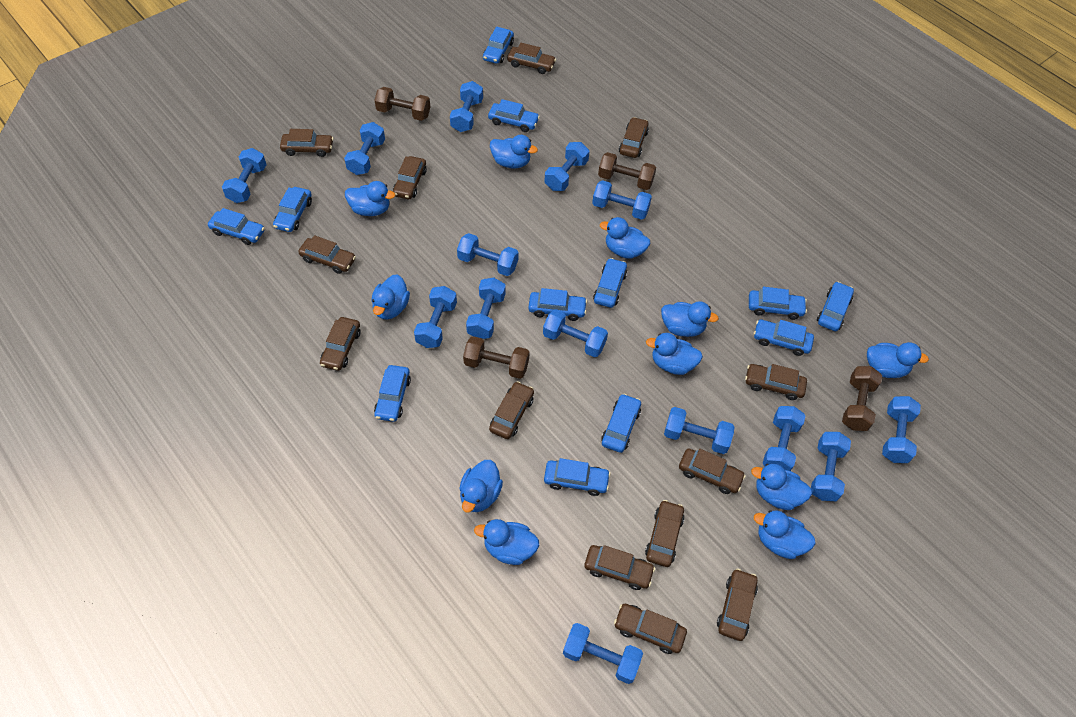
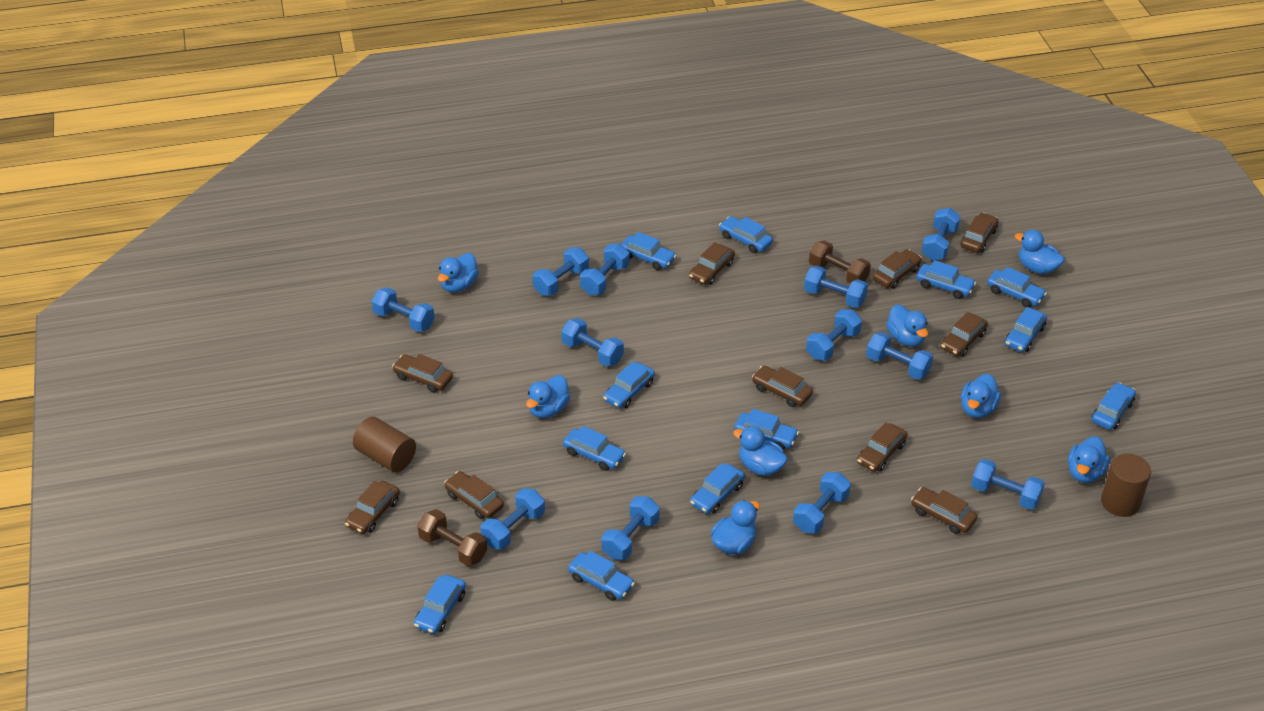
blue duck: [345,181,395,216] [372,274,410,320] [460,460,503,512] [474,519,539,565] [490,135,538,168] [600,217,650,259] [646,333,703,375] [661,301,719,337] [751,464,812,510] [754,510,816,559] [867,342,929,378] = 11 -> [438,253,479,292] [526,375,570,418] [711,500,760,554] [733,426,788,476] [886,304,928,347] [961,374,1001,418] [1015,230,1065,274] [1068,437,1110,483] = 8
blue dumbbell: [222,148,267,203] [344,122,385,175] [414,286,457,348] [450,81,483,132] [457,233,519,276] [466,278,506,339] [543,309,608,357] [544,142,589,191] [563,623,643,684] [592,180,652,220] [664,407,734,454] [763,406,806,471] [811,432,851,501] [882,396,921,463] = 14 -> [372,287,435,332] [480,488,545,550] [533,247,589,296] [561,318,624,367] [580,243,630,295] [601,496,660,560] [793,472,851,534] [804,266,868,308] [806,309,862,361] [866,332,933,380] [922,208,961,261] [971,459,1045,510] = 12
brown car: [280,129,334,157] [299,235,356,274] [320,317,361,371] [393,156,427,199] [489,381,534,439] [507,43,556,74] [584,545,655,590] [614,604,687,654] [619,117,649,158] [645,500,684,567] [679,448,746,494] [717,569,758,641] [745,364,807,400] = 13 -> [345,481,400,534] [392,354,453,393] [444,471,504,519] [689,242,735,285] [752,366,813,407] [857,422,908,472] [872,249,921,289] [911,487,977,534] [941,312,988,356] [960,213,999,253] = 10
brown cylinder: none = 0 -> [353,417,416,473] [1101,454,1151,517] = 2
brown dumbbell: [374,87,430,121] [463,336,530,379] [598,152,656,190] [842,366,882,431] = 4 -> [417,509,487,566] [809,240,871,284] = 2

